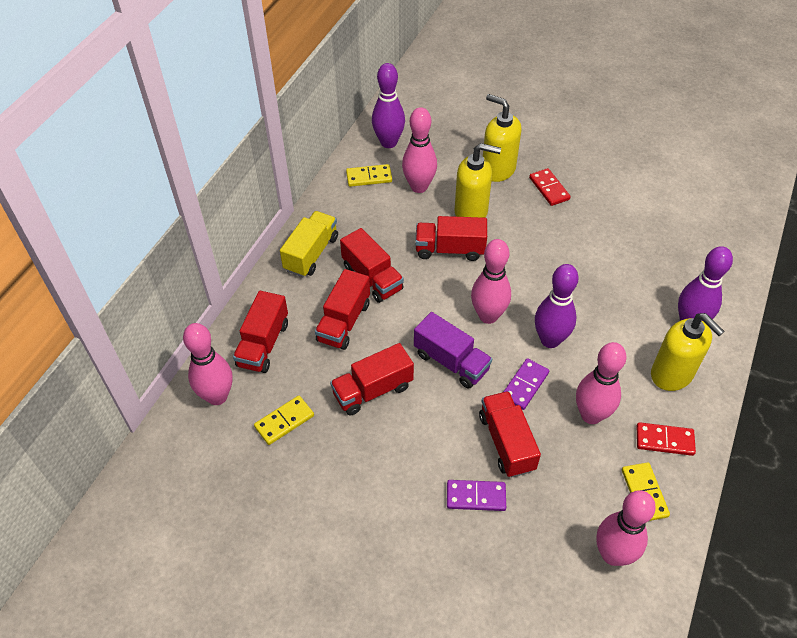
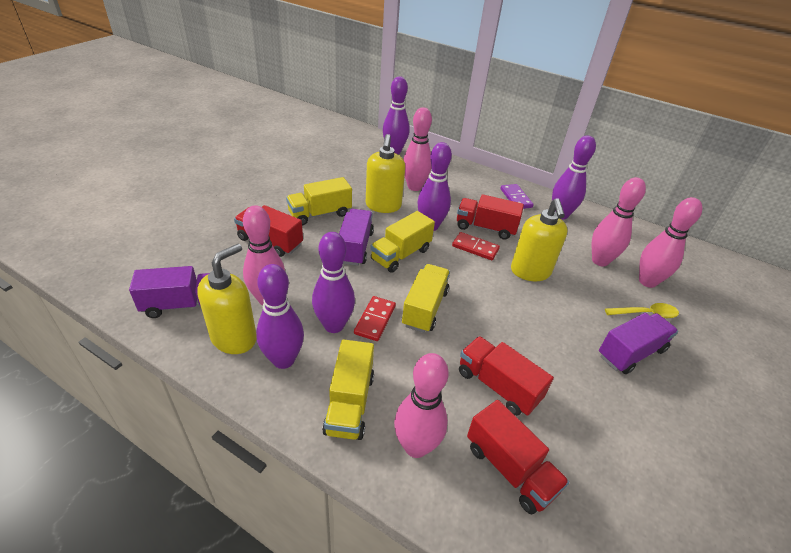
purple bowling pin: [372,63,405,148] [535,264,579,348] [678,246,733,321] = 3 -> [256,264,304,369] [312,232,355,333] [383,76,409,154] [418,142,452,231] [552,135,596,220] = 5
purple domino: [447,480,506,511] [503,358,549,410] = 2 -> [500,184,534,209] = 1
purple truck: [414,312,492,389] = 1 -> [129,266,209,318] [339,209,374,266] [599,313,678,374] = 3
red truck: [233,291,288,373] [315,269,370,350] [330,343,414,415] [340,228,404,303] [415,216,487,261] [479,391,541,478] = 6 -> [234,205,303,257] [457,194,524,240] [459,336,554,416] [467,400,569,514] = 4
yellow domino: [254,396,314,445] [346,164,392,187] [622,462,670,521] = 3 -> none = 0
yellow spoon: none = 0 -> [605,303,679,318] = 1
yellow truck: [280,211,338,277] = 1 -> [286,177,352,226] [322,339,374,440] [370,211,435,273] [402,264,450,333] = 4

